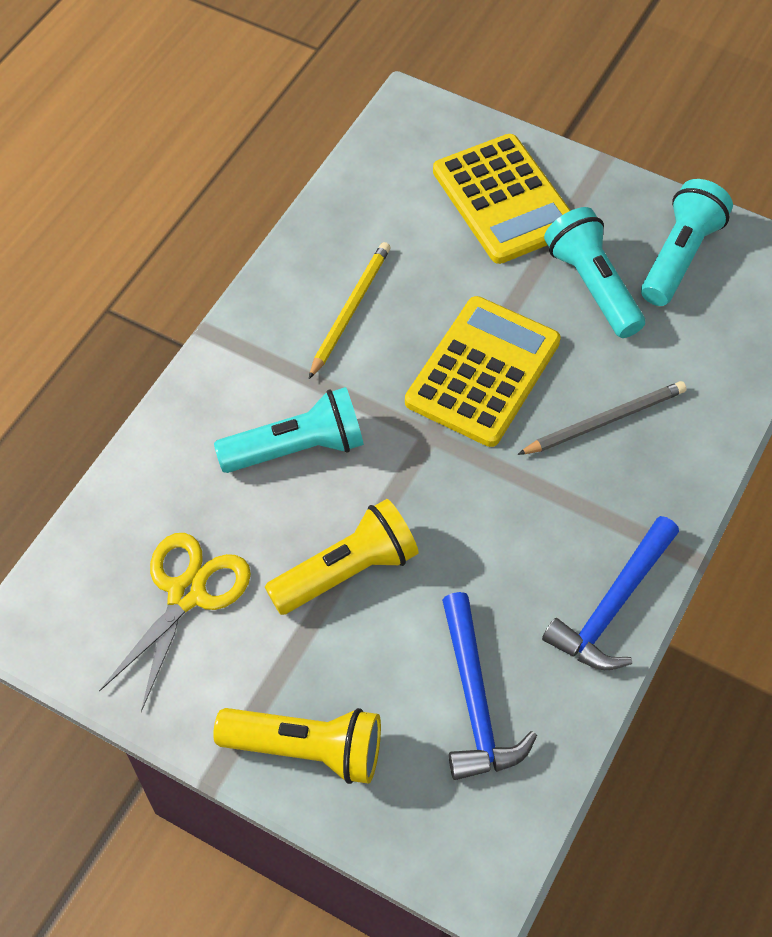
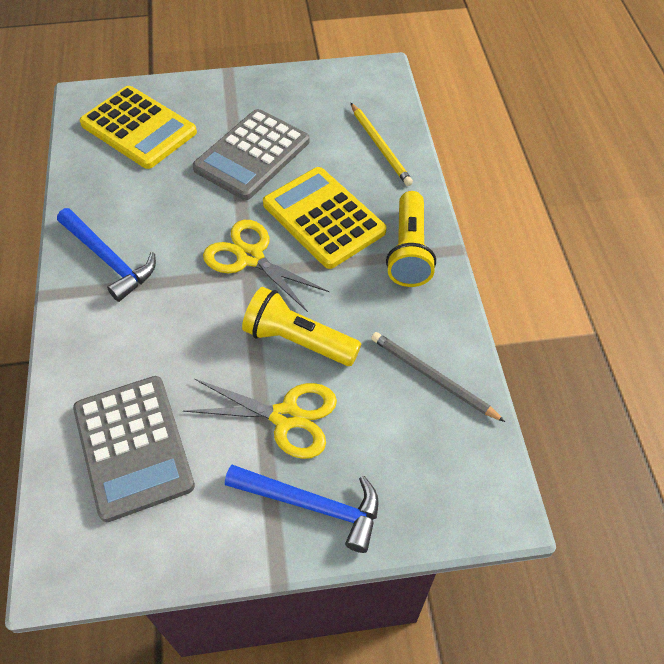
grey calculator: none = 0 -> [73,376,195,522] [193,109,310,200] = 2
turquoise flashlight: [214,387,364,473] [544,207,645,338] [641,179,733,306] = 3 -> none = 0
yellow scissors: [99,533,251,712] = 1 -> [183,379,337,459] [203,220,329,312] = 2

